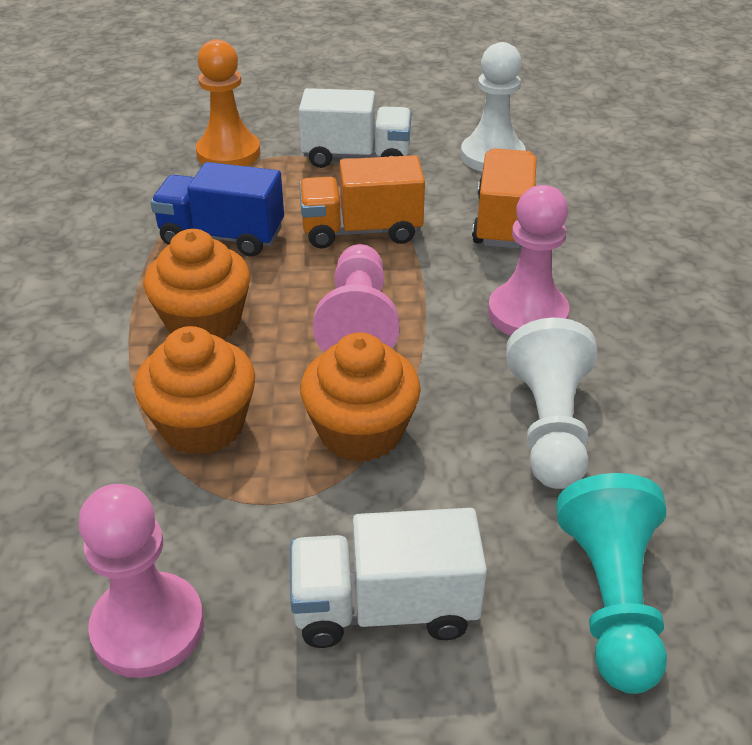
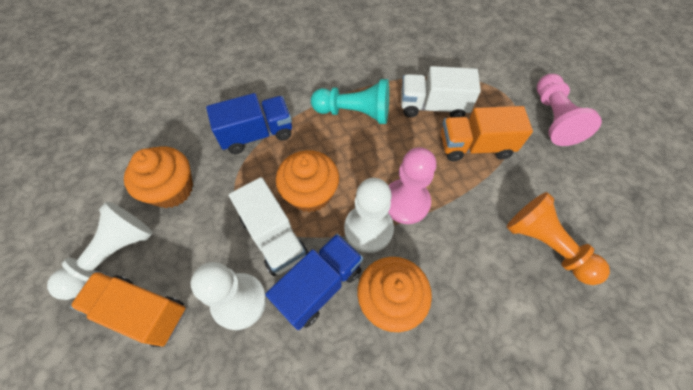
blue truck: [151,162,284,256] = 1 -> [206,93,292,154] [265,234,363,330] = 2
pink pawn: [78,484,204,678] [313,244,399,352] [488,185,569,336] = 3 -> [388,147,436,224] [537,74,602,146] = 2
white pawn: [461,42,526,172] [506,318,598,489] = 2 -> [47,202,153,300] [191,262,267,330] [344,178,394,253] = 3

